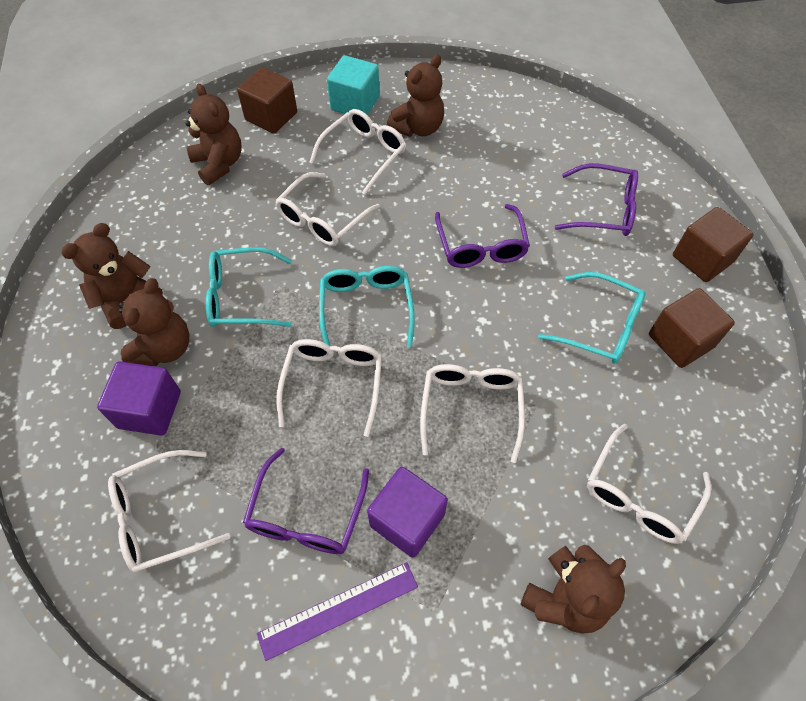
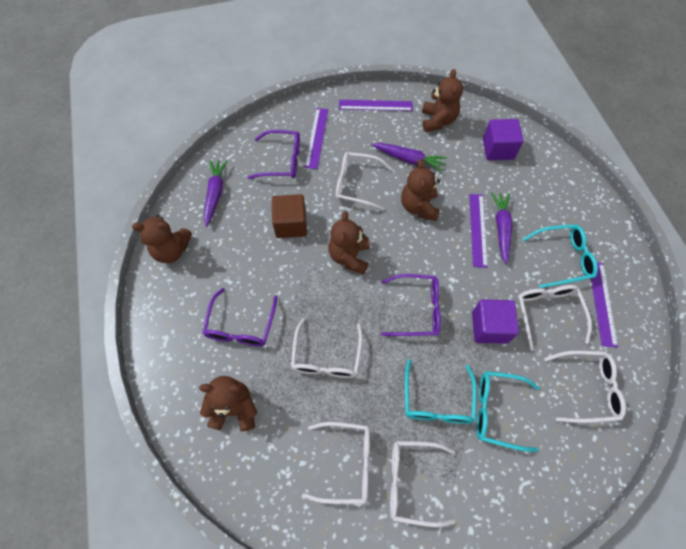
brown cube: [237,67,297,134] [649,288,735,368] [673,207,754,282] = 3 -> [272,194,307,238] = 1
purple carrot: none = 0 -> [204,160,228,227] [371,143,447,172] [491,192,512,264] = 3
purple ruler: [257,562,418,661] = 1 -> [305,108,329,169] [339,100,413,111] [469,194,488,268] [591,263,618,347] = 4
turquoise cube: [327,55,380,115] = 1 -> none = 0

